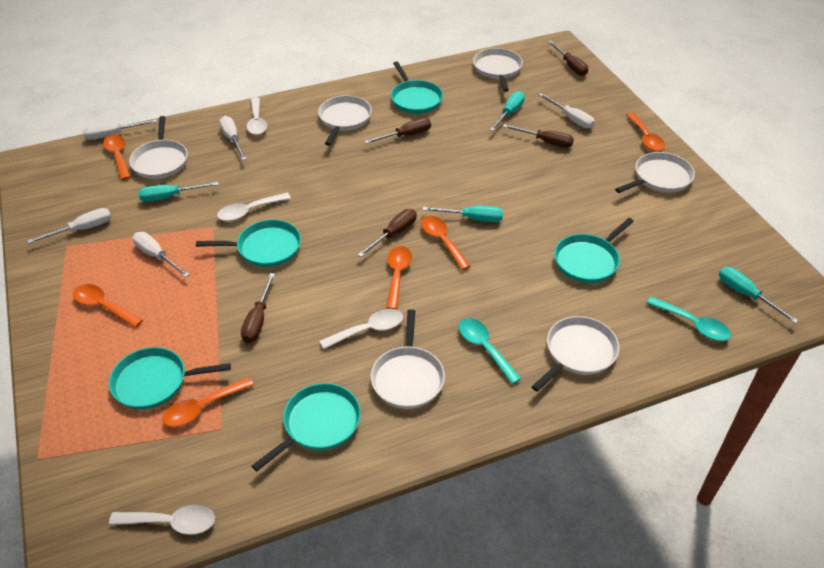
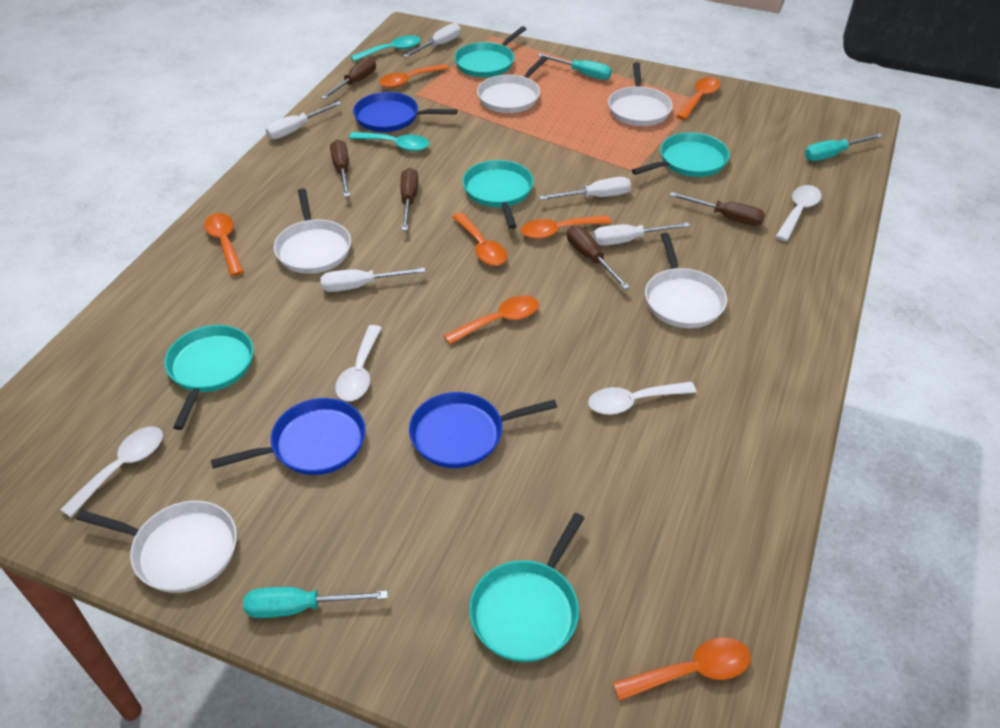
blue pan: none = 0 -> [211,398,366,475] [353,92,458,132] [409,392,557,468] = 3
orange spoon: [73,284,143,328] [103,134,131,180] [162,377,254,427] [386,246,412,310] [421,216,471,270] [626,113,665,152] = 6 -> [204,213,244,276] [379,64,449,88] [444,295,539,344] [452,213,507,266] [521,215,611,239] [613,637,751,701] [676,77,721,120] = 7
turquoise screwdriver: [138,182,219,202] [423,206,503,222] [490,91,525,131] [719,267,799,324] = 4 -> [243,587,388,618] [537,53,612,80] [805,134,883,161] = 3
white pan: [129,116,188,179] [318,95,372,146] [371,309,445,409] [473,48,523,92] [531,316,619,392] [615,152,695,193] = 6 -> [76,501,237,593] [274,188,351,274] [477,56,548,113] [608,62,673,126] [645,233,727,328] = 5

